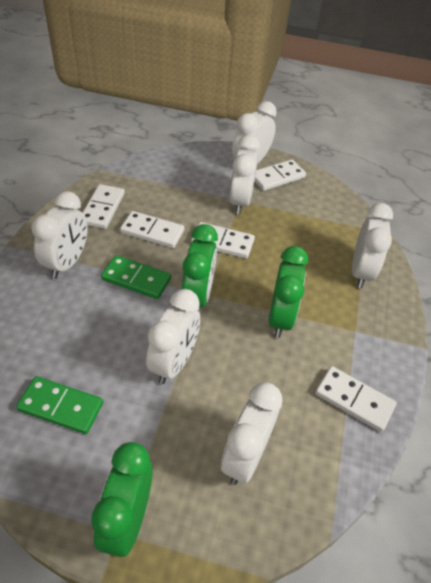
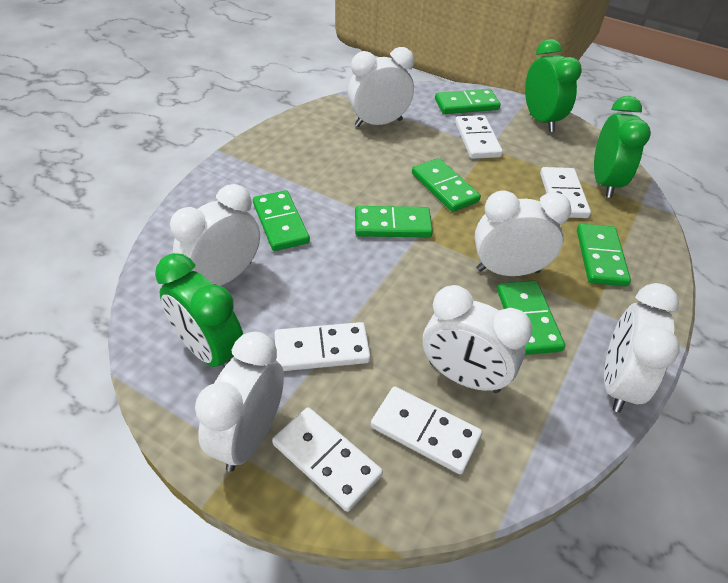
green domino: [16,376,103,434] [101,255,171,299] = 2 -> [253,190,310,251] [355,206,433,238] [412,158,481,212] [435,89,501,114] [497,280,565,355] [577,224,631,286] = 6

